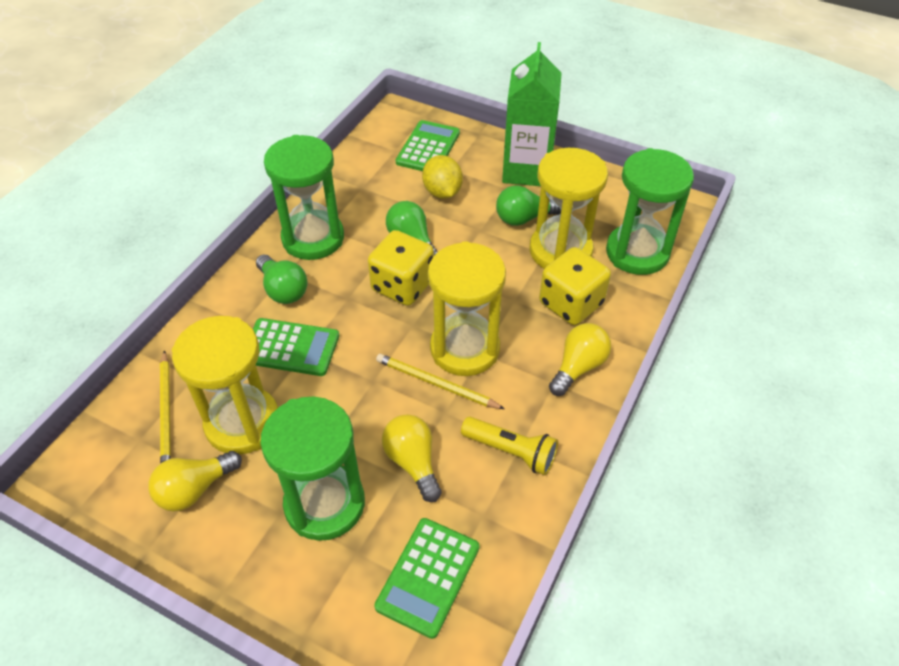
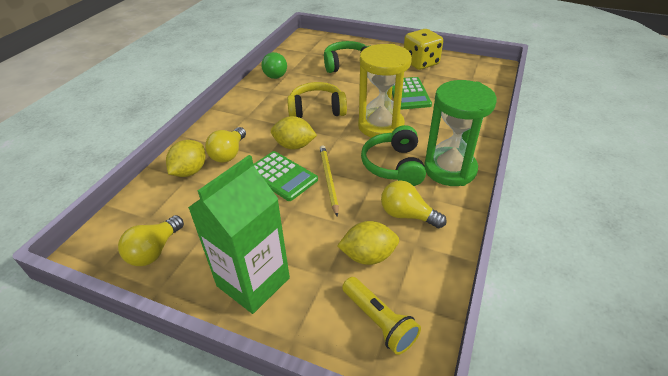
green calculator: [253,318,339,376] [374,518,480,639] [396,120,460,171] = 3 -> [253,151,318,201] [392,77,432,110] = 2
green headphones: none = 0 -> [324,41,369,73] [361,125,426,186] = 2
green hourglass: [260,397,365,541] [264,135,344,260] [606,148,694,275] = 3 -> [424,80,497,186] = 1
green light bulb: [256,255,308,304] [386,201,438,256] [496,185,561,226] = 3 -> [261,52,287,79] = 1
yellow dice: [368,230,434,306] [539,247,611,325] = 2 -> [404,29,443,70] = 1
yellow headphones: none = 0 -> [287,82,347,118] = 1
yellow hourglass: [172,316,278,455] [428,241,506,376] [530,148,608,269] = 3 -> [358,44,412,138] = 1
yellow lemon: [422,155,463,199] = 1 -> [166,140,205,177] [271,116,317,150] [337,221,399,265] = 3
yellow pencil: [160,350,171,464] [376,354,505,409] = 2 -> [320,145,339,217] = 1

